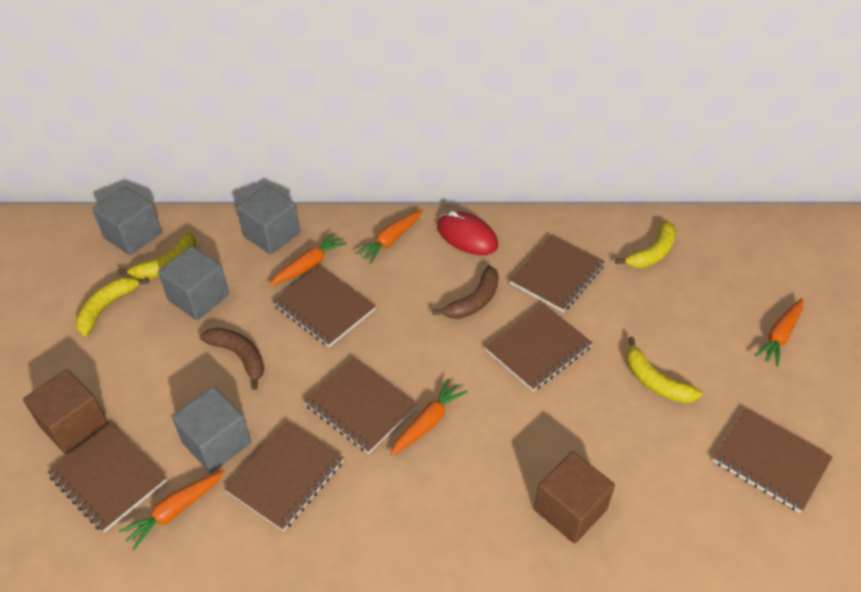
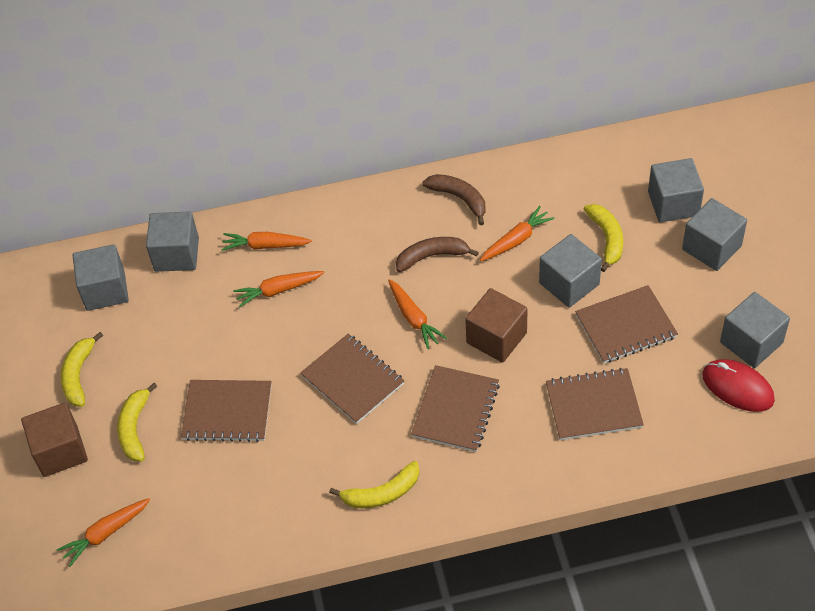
brown notebook: [47,424,167,533] [224,421,344,531] [273,266,376,347] [304,357,417,454] [485,304,593,391] [510,235,605,312] [713,408,833,513] = 7 -> [181,380,272,442] [300,333,404,424] [411,365,500,452] [546,367,644,440] [575,285,678,363] = 5
grey cube: [92,186,162,255] [158,246,229,320] [172,386,251,473] [237,185,300,254] = 4 -> [72,244,129,311] [146,211,199,272] [539,234,602,308] [648,158,704,223] [682,198,747,271] [720,292,790,368] = 6

